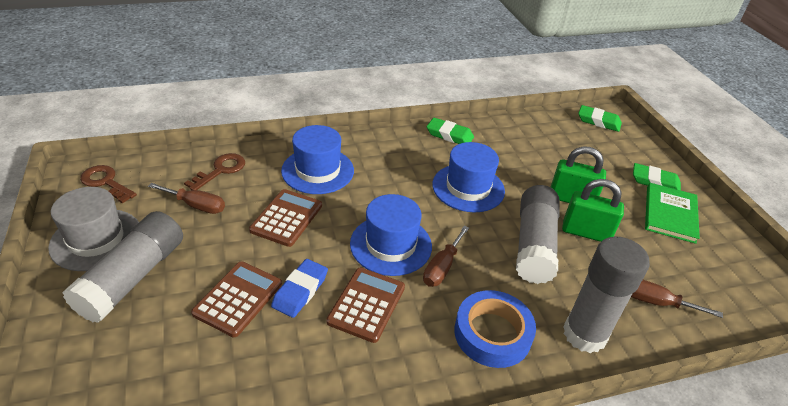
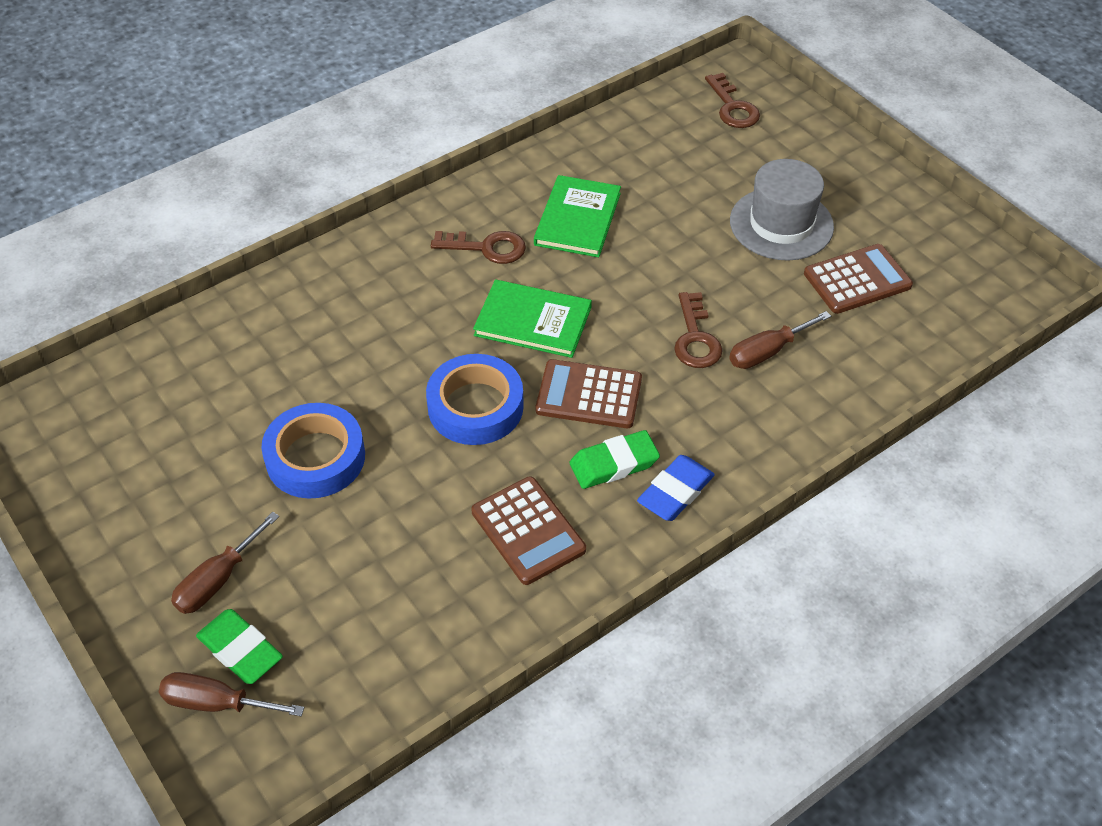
blue hat: [281,125,354,194] [350,194,432,276] [432,142,505,212] = 3 -> none = 0
blue tape: [454,290,536,368] = 1 -> [261,403,365,499] [426,354,524,445] = 2
brown key: [80,165,137,203] [184,153,245,190] = 2 -> [431,231,526,264] [674,292,722,368] [705,73,760,128] = 3
green book: [645,183,700,244] = 1 -> [473,279,592,358] [534,175,621,257] = 2
green eraser: [427,118,474,144] [578,105,622,132] [633,163,681,190] = 3 -> [196,609,283,684] [570,430,660,489] = 2
green padlock: [551,146,606,203] [562,179,624,242] = 2 -> none = 0
grey glue stick: [62,211,183,323] [516,185,560,284] [563,236,650,353] = 3 -> none = 0

